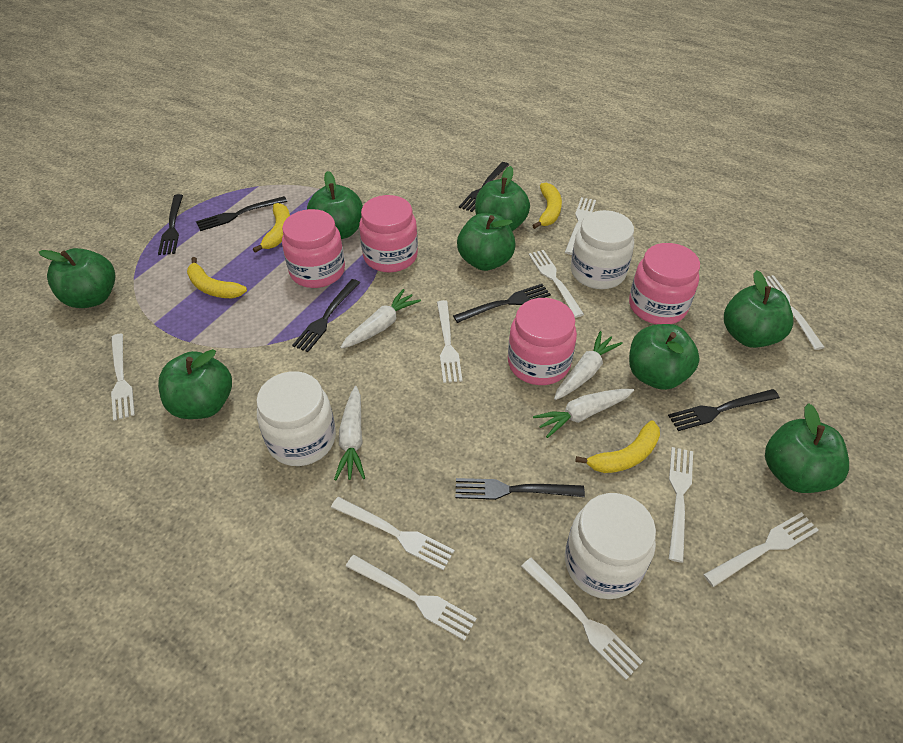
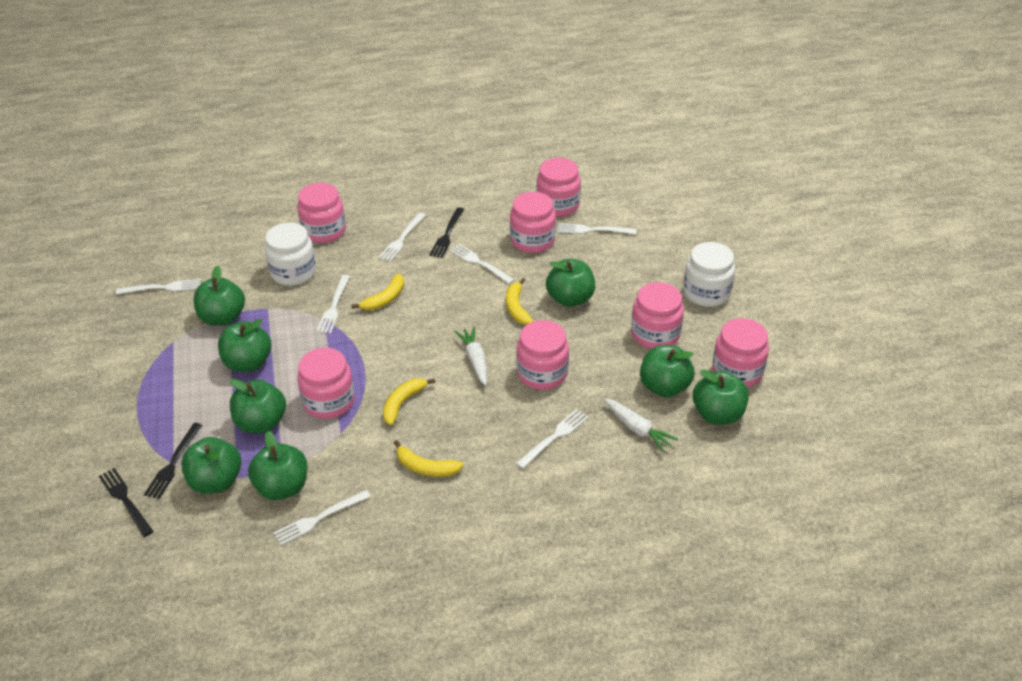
black fork: [158,194,183,255] [196,196,287,231] [292,279,360,352] [453,284,551,323] [455,478,585,500] [459,162,509,212] [668,389,780,431] = 7 -> [99,468,153,537] [144,423,202,499] [429,207,464,258] = 3
pink jar: [282,209,345,288] [359,195,418,272] [508,298,577,385] [629,243,700,324] = 4 -> [297,183,346,243] [297,348,355,419] [510,192,556,253] [516,320,569,390] [536,158,581,217] [631,282,684,349] [712,318,769,387] = 7
white carrot: [334,386,365,480] [340,289,421,349] [533,389,634,438] [554,331,623,400] = 4 -> [455,327,487,386] [604,398,678,452] = 2
white fork: [111,333,135,421] [331,497,455,570] [346,555,477,641] [437,300,463,383] [521,558,643,680] [529,250,584,318] [565,197,596,255] [669,447,693,563] [703,512,819,587] [765,275,825,350] = 10 -> [116,279,201,294] [273,490,371,545] [317,275,350,334] [378,213,425,262] [449,244,514,284] [516,409,589,469] [558,223,636,234] = 7
white jar: [256,371,336,466] [565,493,656,599] [571,210,634,289] = 3 -> [265,222,316,286] [683,242,735,307] = 2

